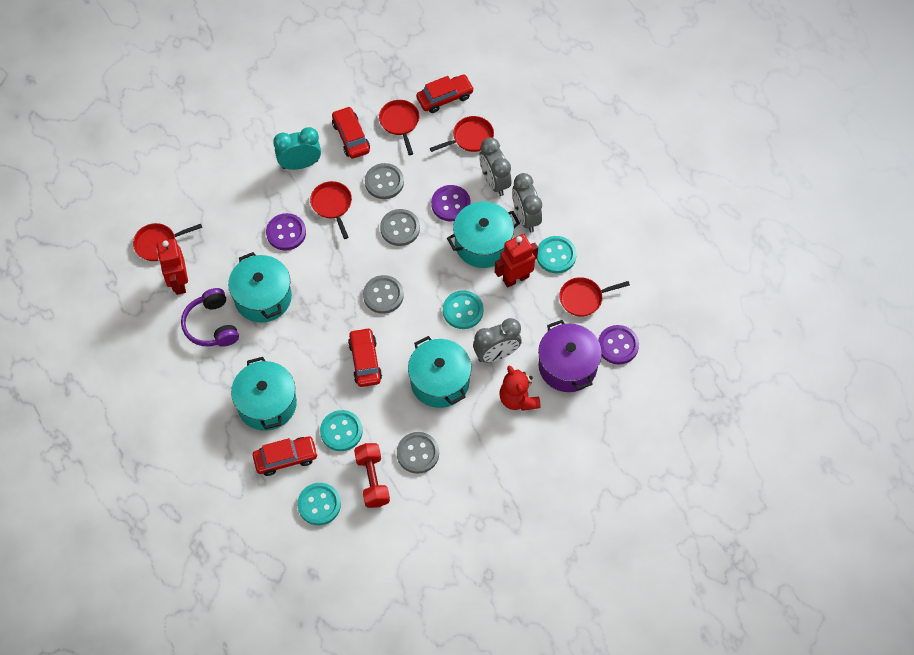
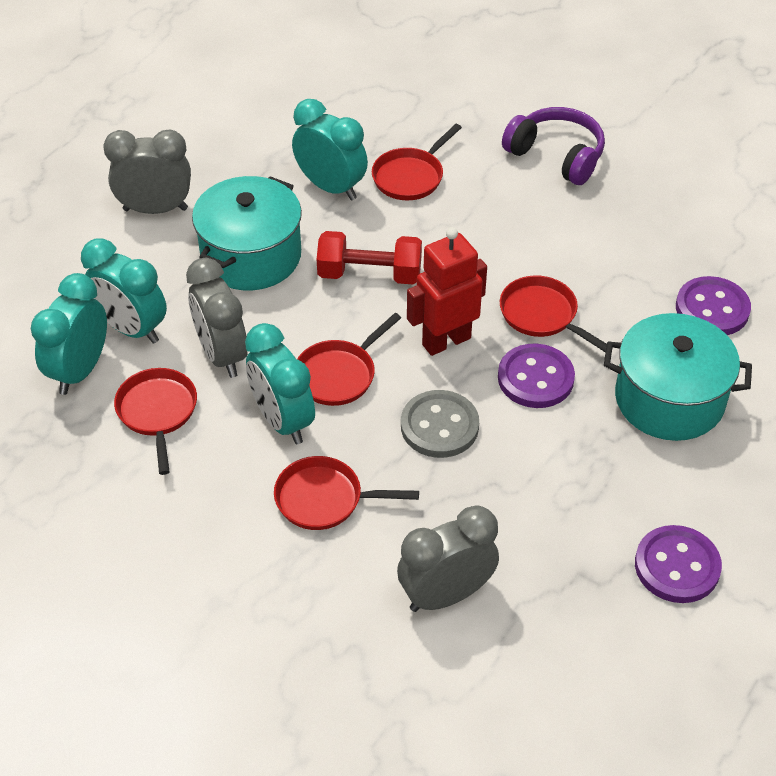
grey button: [363,275,404,314] [365,163,404,199] [380,209,420,246] [397,432,439,474] = 4 -> [401,390,479,458] = 1
purple pot: [538,320,602,392] = 1 -> none = 0
red car: [253,436,318,476] [332,106,370,159] [348,327,382,387] [416,75,474,113] = 4 -> none = 0
red robot: [156,239,188,295] [495,234,538,288] = 2 -> [407,227,487,356] = 1
red teddy bear: [500,365,541,411] = 1 -> none = 0
turquoise button: [297,483,341,525] [320,410,363,451] [443,290,484,329] [537,236,576,273] = 4 -> none = 0
turquoise clock: [273,127,321,170] = 1 -> [31,273,107,395] [81,238,167,344] [245,323,315,444] [292,99,368,200] = 4
turquoise pot: [228,252,292,322] [231,357,297,430] [408,336,471,408] [447,202,520,268] = 4 -> [192,176,302,290] [604,313,752,441] = 2

